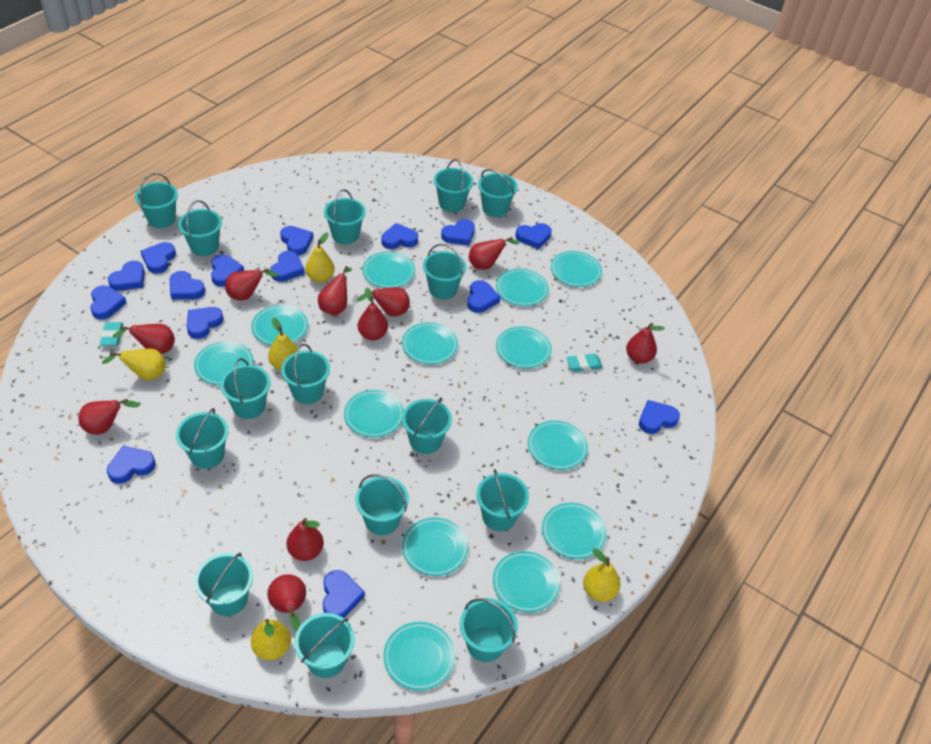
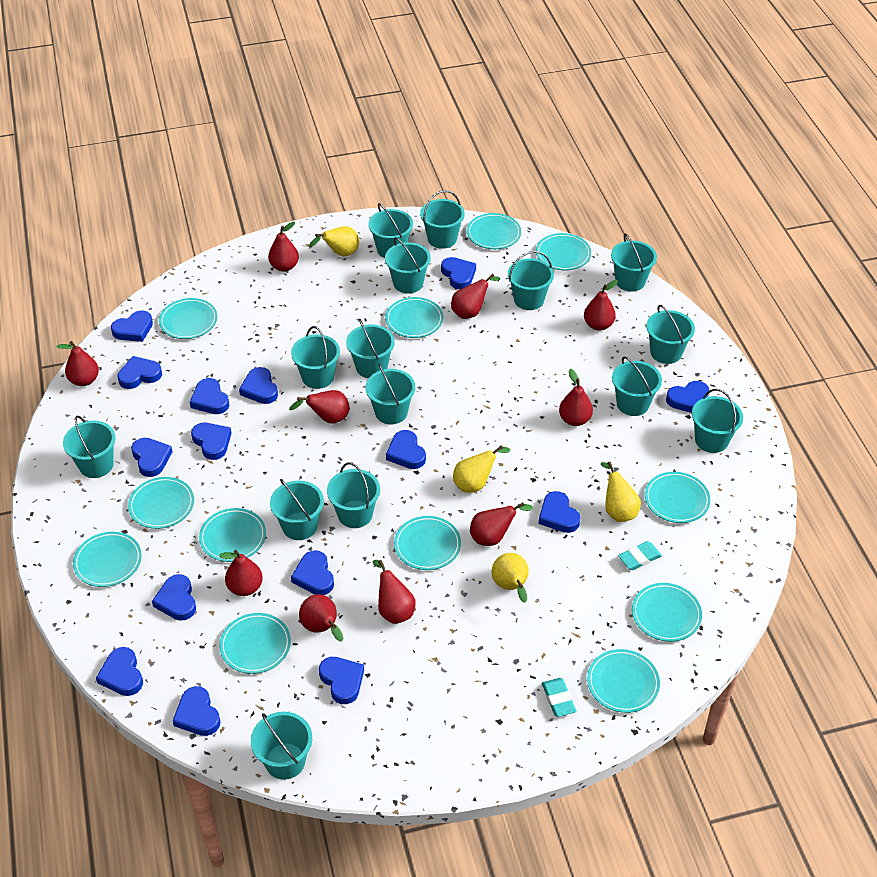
turquoise plate: [194,341,254,385] [251,305,308,346] [344,390,404,438] [362,251,415,288] [383,622,456,691] [402,322,458,364] [402,517,468,576] [493,551,560,613] [496,269,549,306] [496,326,552,368] [528,420,588,470] [542,503,607,559] [551,251,602,287] = 13 -> [73,532,142,587] [128,477,194,529] [159,298,217,339] [199,508,266,562] [219,613,291,674] [385,297,443,338] [394,516,461,570] [467,213,521,249] [536,233,591,271] [587,649,660,713] [632,583,702,642] [645,472,710,523] = 12
yellow pear: [102,349,166,380] [251,619,291,660] [268,317,299,370] [305,232,335,283] [583,548,621,602] = 5 -> [309,226,359,256] [453,445,510,493] [492,553,529,603] [601,462,641,522] = 4

